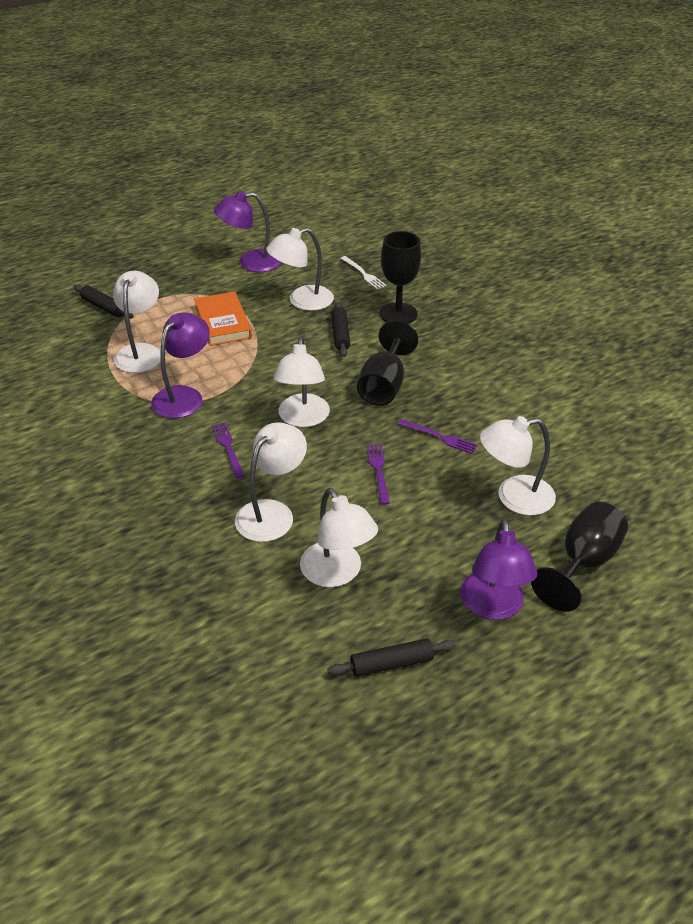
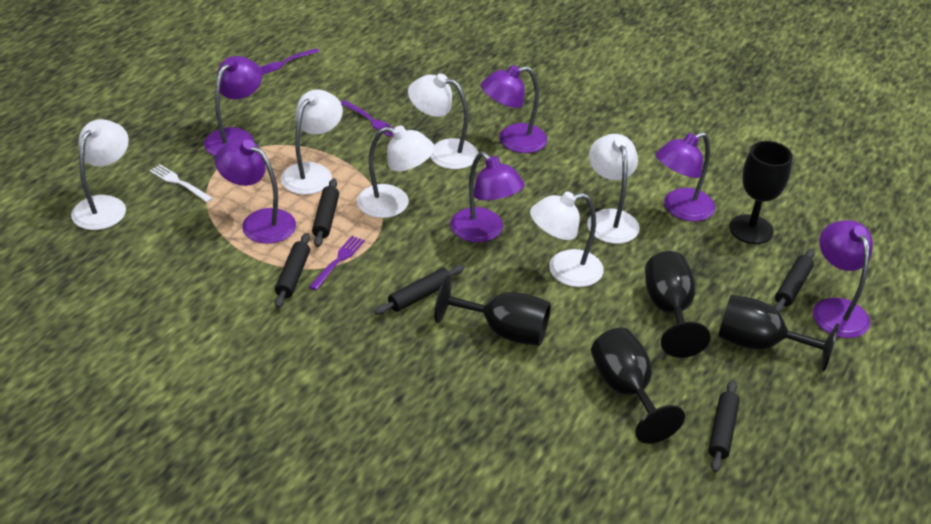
black goblet: [357,320,418,406] [380,231,421,324] [531,502,628,612] = 3 -> [434,275,551,346] [591,328,685,444] [645,251,711,358] [718,295,839,371] [729,141,793,244] = 5
black rolling pin: [73,284,134,319] [328,638,456,677] [331,302,350,357] = 3 -> [275,233,310,308] [312,179,339,247] [374,265,464,315] [708,380,740,473] [774,249,815,313] = 5
orange book: [194,292,252,346] = 1 -> none = 0
purple lamp: [151,313,210,419] [214,191,281,272] [460,519,537,620] = 3 -> [204,56,262,156] [215,139,296,244] [450,152,525,242] [481,65,547,153] [656,132,715,222] [813,220,873,338] = 6

